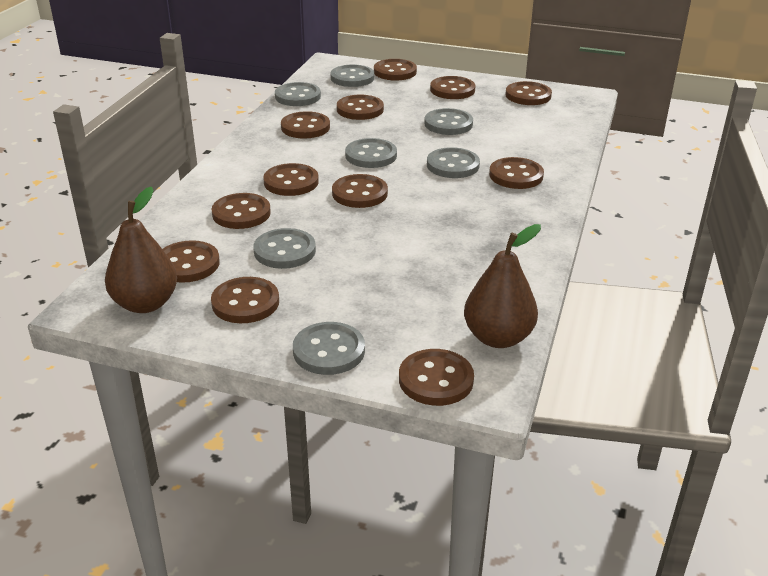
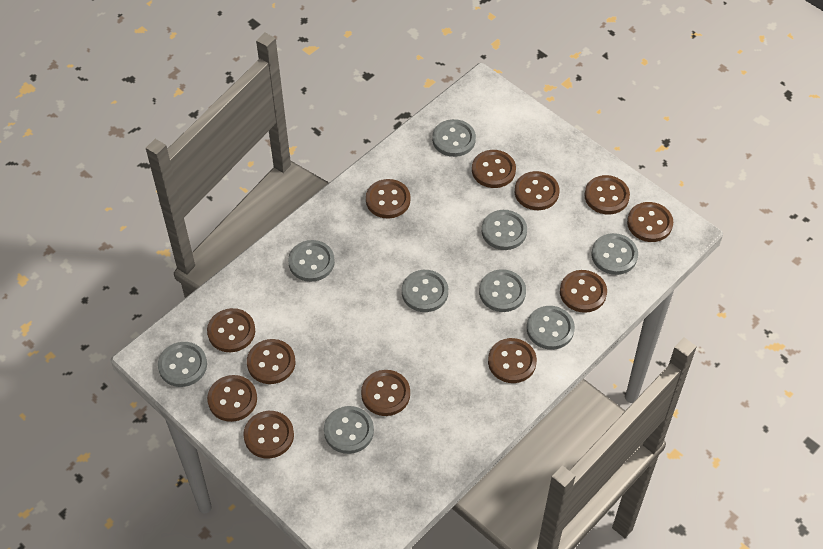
brown pear: [105,187,177,313] [464,224,541,348] = 2 -> none = 0
grey button: [253,228,316,269] [275,82,321,106] [293,322,365,375] [331,64,374,87] [345,138,397,168] [424,108,473,135] [427,147,480,178] = 7 -> [158,342,207,387] [288,240,335,282] [324,406,374,454] [402,270,448,312] [432,119,476,157] [479,269,526,312] [482,210,527,250] [527,306,575,350] [591,233,638,275] = 9

